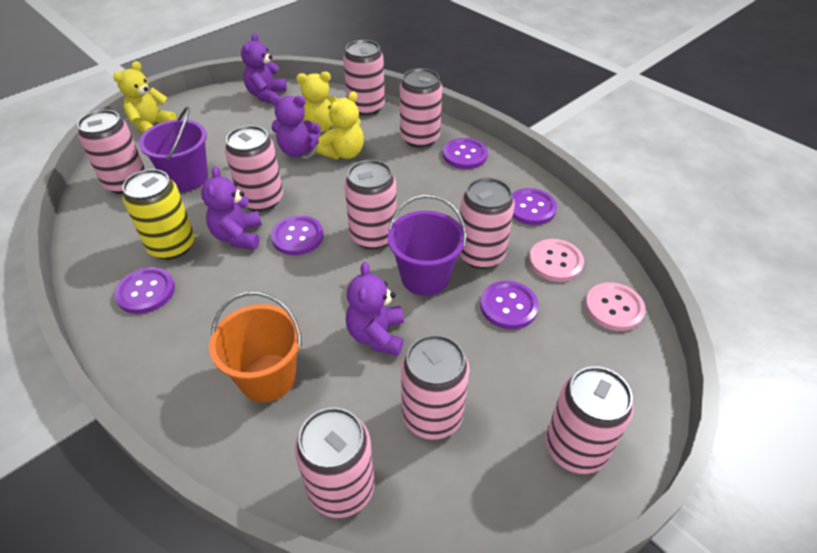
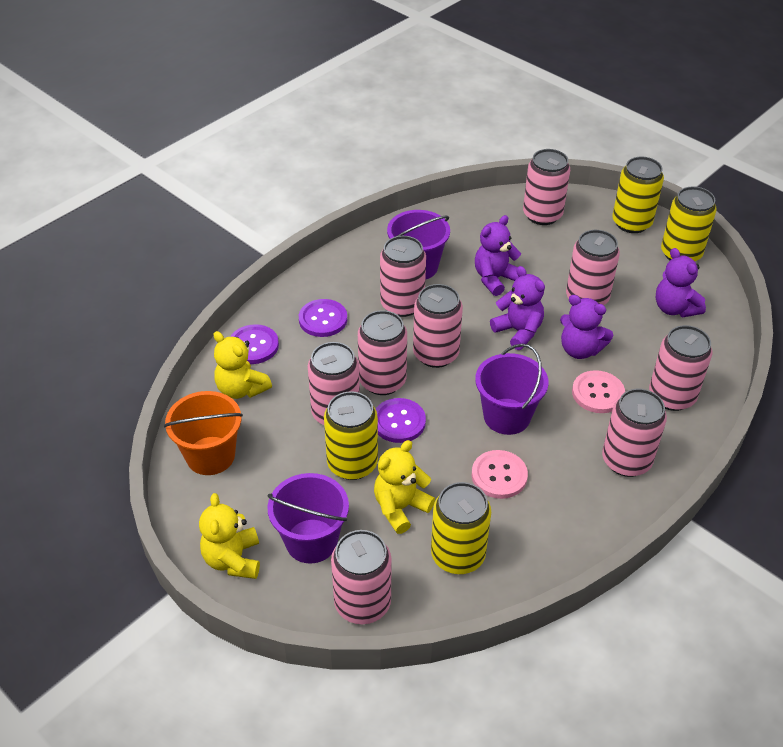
purple bucket: [139,107,208,192] [388,195,467,296] = 2 -> [267,473,349,564] [387,210,450,280] [475,344,549,435] = 3
purple button: [114,267,175,314] [271,215,323,255] [443,138,488,169] [480,281,539,329] [512,188,557,225] = 5 -> [230,324,279,364] [299,299,347,337] [376,398,426,443] = 3
yellow can: [122,169,195,260] = 1 -> [324,391,378,480] [431,482,491,574] [612,156,664,233] [661,186,717,261] = 4

